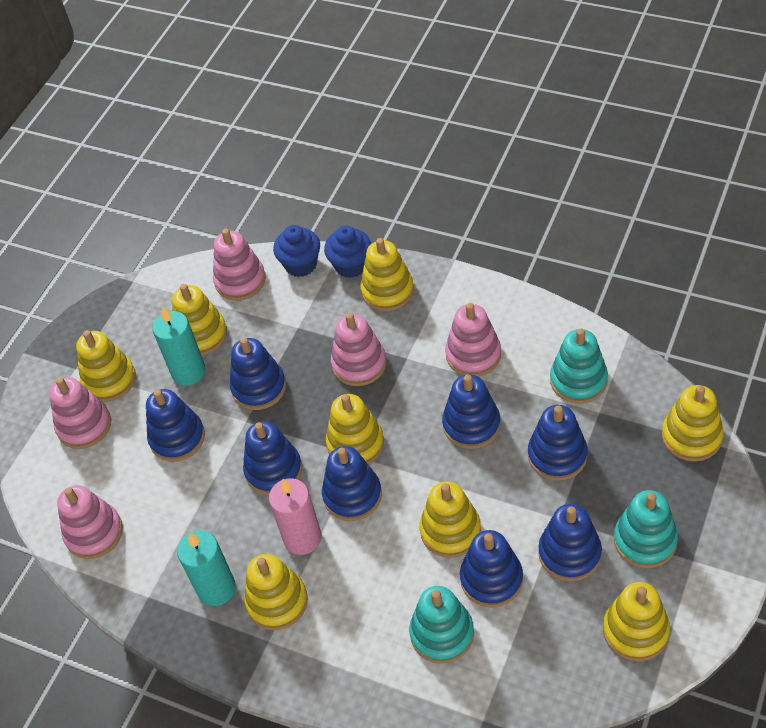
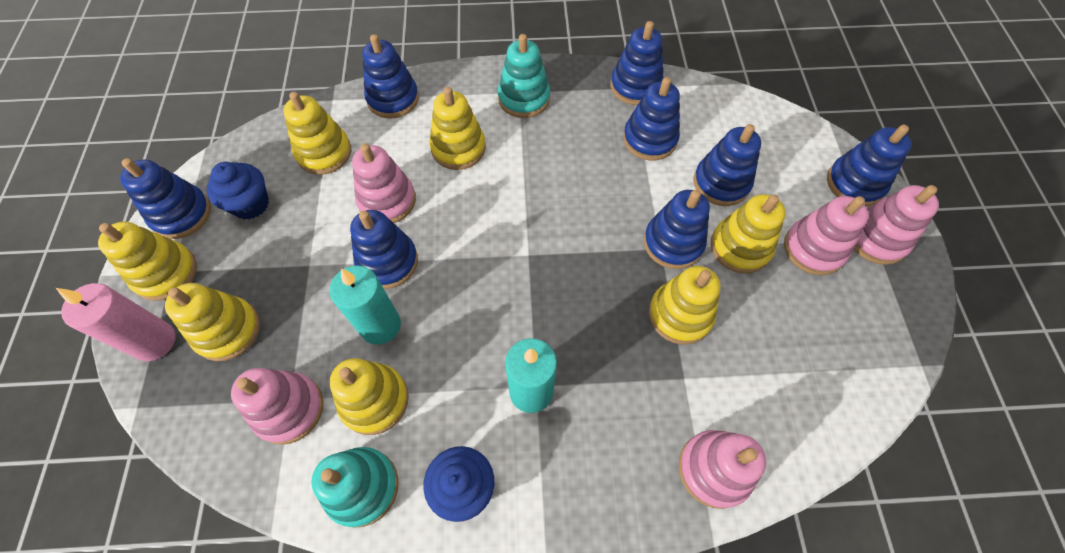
turquoise stacking toy: [409,586,474,664] [550,328,608,404] [614,490,678,568] = 3 -> [311,447,399,528] [498,34,550,118] = 2
yellow stacking toy: [76,330,136,402] [172,284,227,355] [244,554,308,630] [326,394,384,464] [360,238,414,311] [420,481,481,558] [603,582,670,661] [662,385,724,462] = 8 -> [98,221,197,301] [165,283,260,361] [283,92,351,175] [330,358,409,435] [429,87,486,170] [649,266,720,345] [711,194,786,274] = 7

